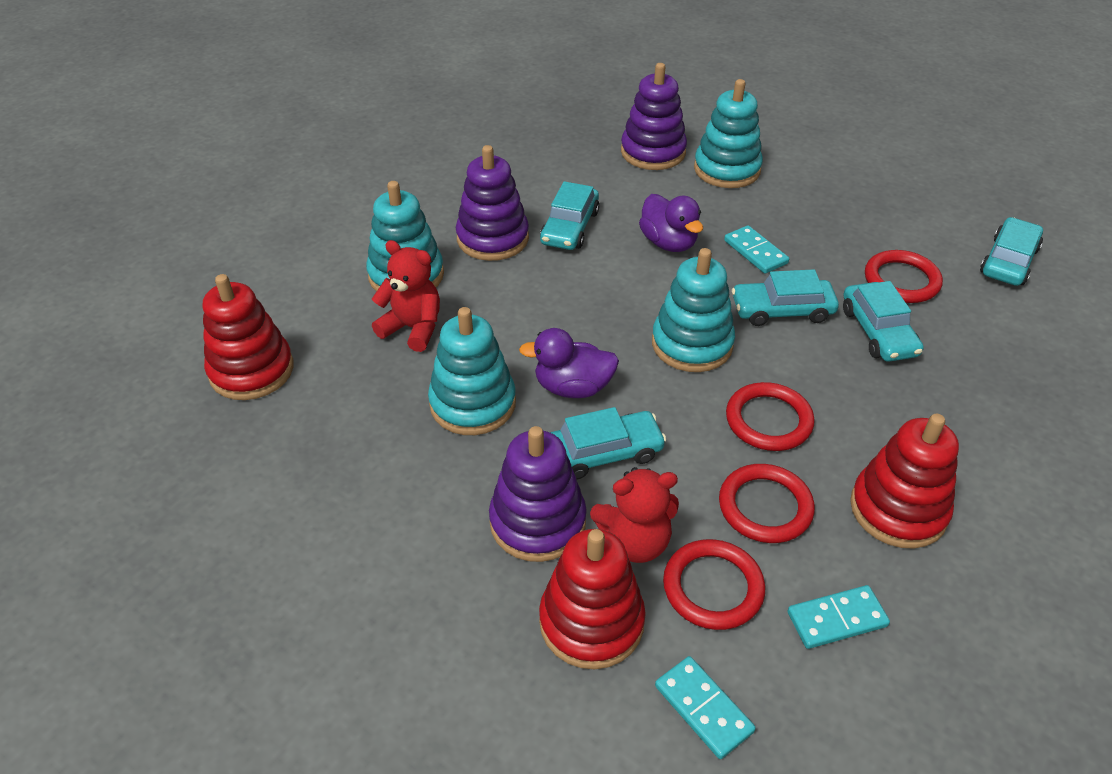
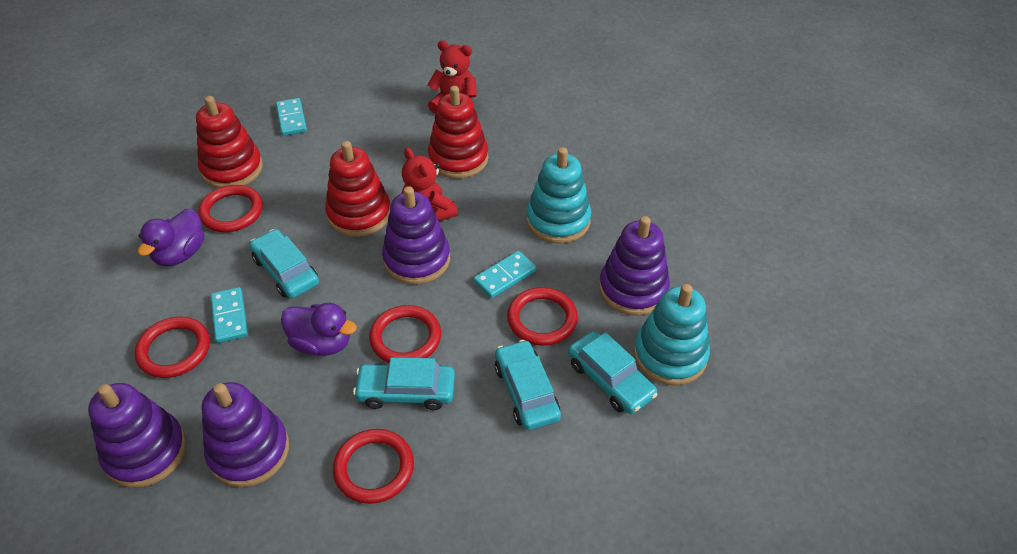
purple stacking toy: [456,145,529,261] [489,426,587,562] [621,63,687,170] = 3 -> [88,383,186,488] [202,382,289,487] [382,186,450,284] [599,216,670,315] = 4
red ring: [663,539,765,630] [719,464,815,543] [726,382,815,451] [865,250,943,303] = 4 -> [135,316,210,378] [198,185,263,232] [333,429,414,504] [369,305,441,363] [507,287,578,346] = 5
turquoise car: [540,181,599,250] [550,407,666,480] [732,269,839,326] [843,281,924,362] [980,217,1043,286] = 5 -> [249,229,319,298] [353,357,455,410] [495,340,561,430] [568,331,658,414] = 4
turquoise stacking toy: [366,181,444,292] [428,307,516,435] [652,248,735,372] [694,79,763,188] = 4 -> [526,147,591,244] [634,284,710,385] = 2

